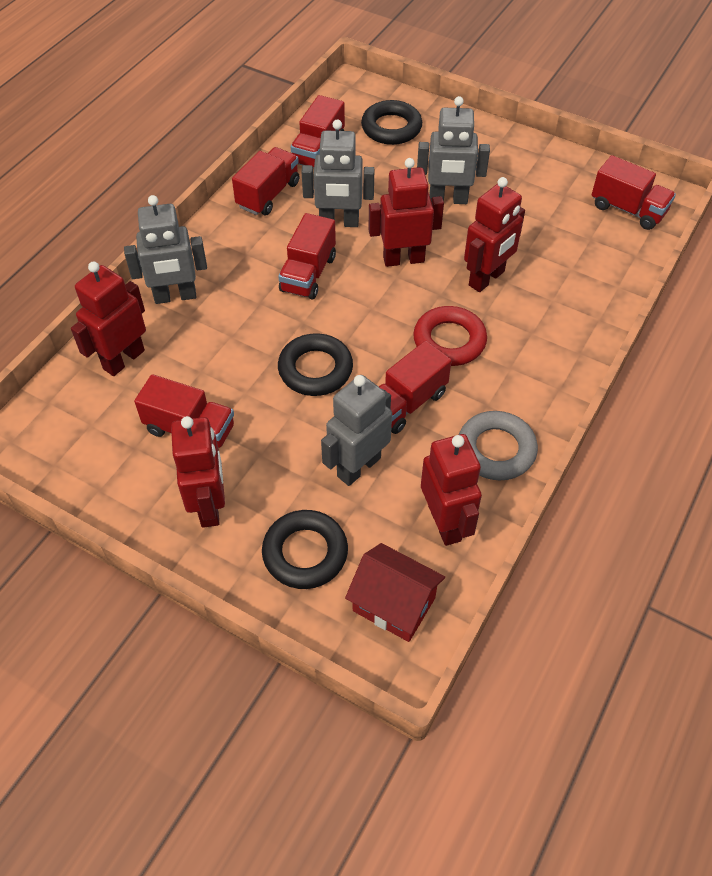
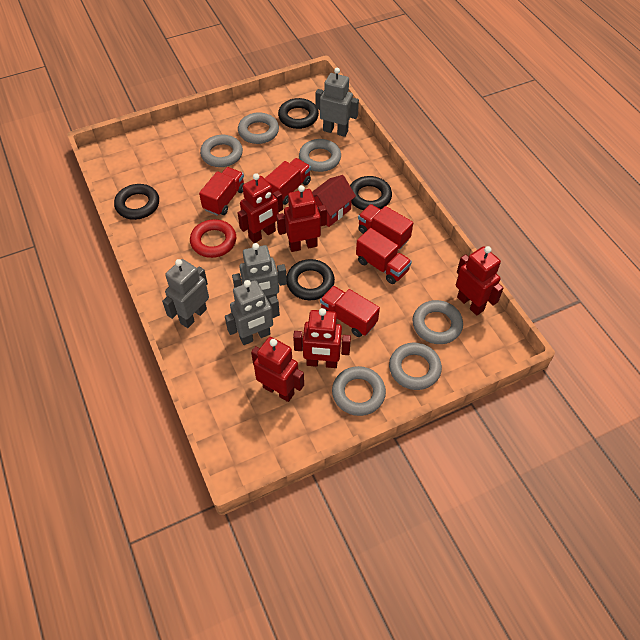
black ring: [262,510,348,589] [278,333,353,396] [361,100,422,145] = 3 -> [114,184,159,220] [278,98,319,129] [287,259,335,300] [350,176,392,210] = 4
grey ring: [459,411,538,480] = 1 -> [200,135,243,167] [238,112,279,144] [299,139,341,172] [332,366,386,416] [389,343,442,390] [413,300,463,344] = 6
red truck: [134,374,234,448] [232,147,299,215] [278,213,336,300] [291,95,345,169] [379,341,452,434] [592,155,676,230] = 6 -> [199,167,244,216] [264,158,311,205] [320,286,380,337] [356,228,412,284] [358,204,413,249] = 5

